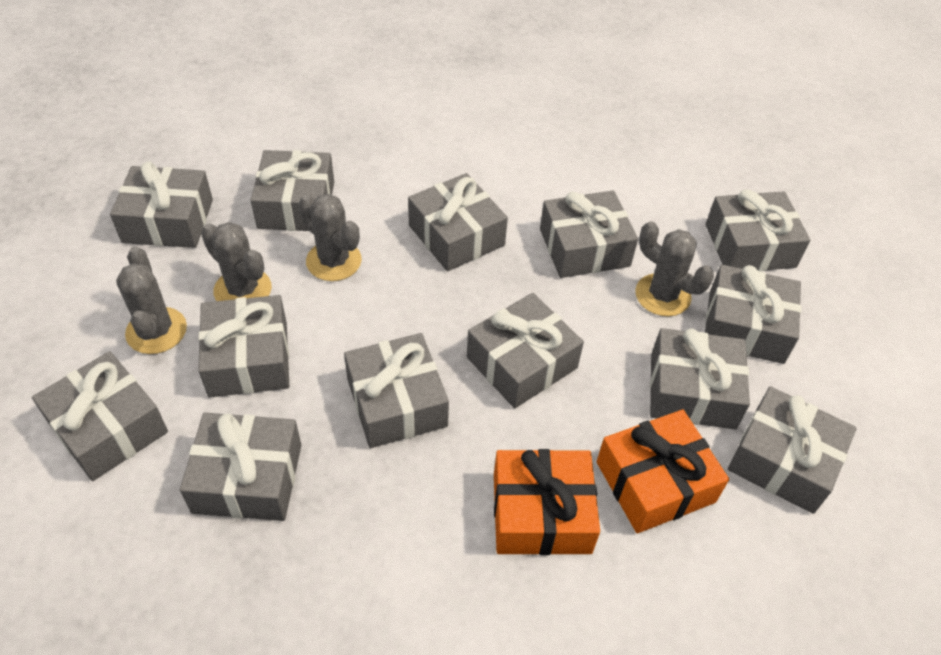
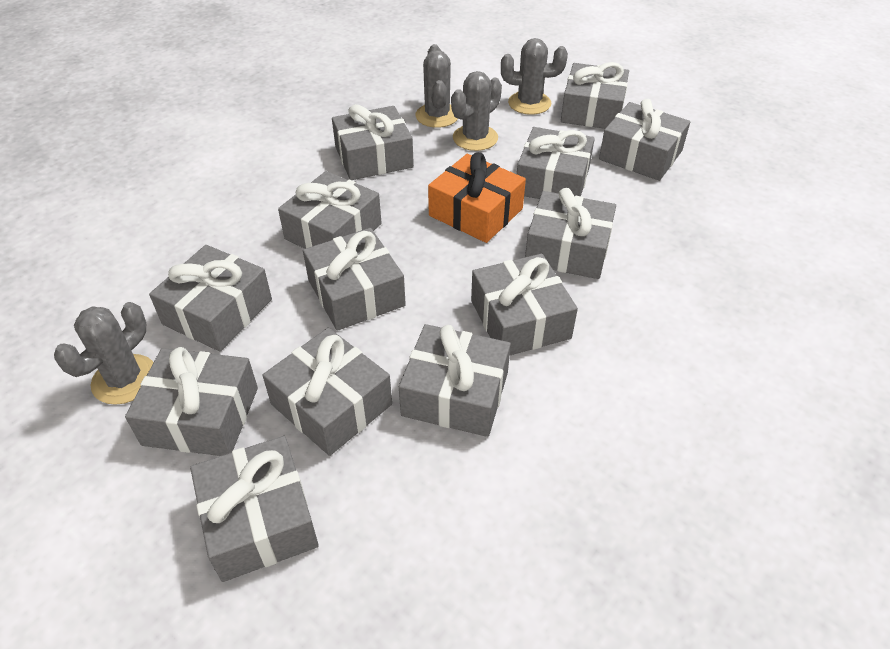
orange gift: [494,449,600,555] [596,410,729,533] = 2 -> [428,152,526,243] = 1

